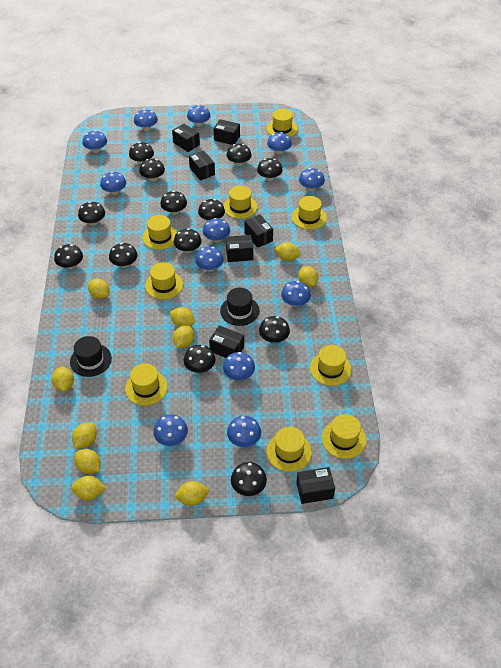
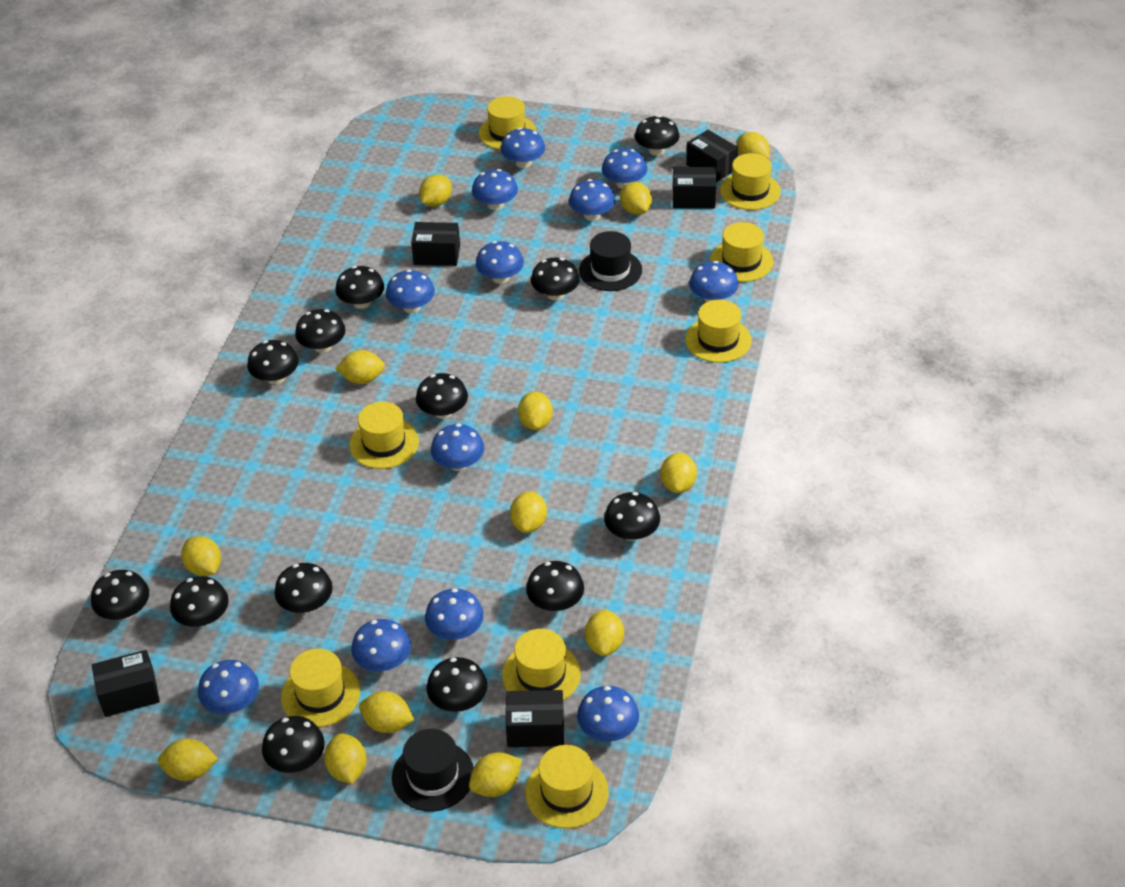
black box: [172,124,200,152] [189,150,215,180] [209,325,244,358] [213,119,240,145] [226,235,253,262] [244,215,273,248] [296,467,335,504] = 7 -> [92,650,160,717] [411,222,460,266] [506,690,564,747] [672,167,716,209] [686,130,738,182] = 5
yellow hat: [125,363,168,406] [142,215,178,250] [145,262,183,299] [223,185,258,219] [267,109,298,137] [267,427,312,472] [292,196,327,230] [310,345,352,386] [321,414,366,459] = 9 -> [281,649,360,727] [349,402,419,469] [479,96,536,150] [502,629,581,701] [525,745,609,829] [685,300,752,363] [710,222,773,282] [720,153,781,210] = 8
yellow lemon: [52,367,74,392] [71,476,106,500] [72,422,97,449] [75,449,101,474] [88,278,109,299] [170,307,195,327] [173,325,194,348] [175,481,210,506] [274,242,301,261] [298,266,318,287] = 10 -> [157,739,218,781] [181,536,221,576] [324,733,367,784] [336,350,385,384] [359,691,414,733] [419,174,452,207] [469,752,522,797] [510,491,547,533] [518,392,553,430] [585,609,624,656] [620,182,652,215] [661,453,697,493] [737,132,770,158] = 13

